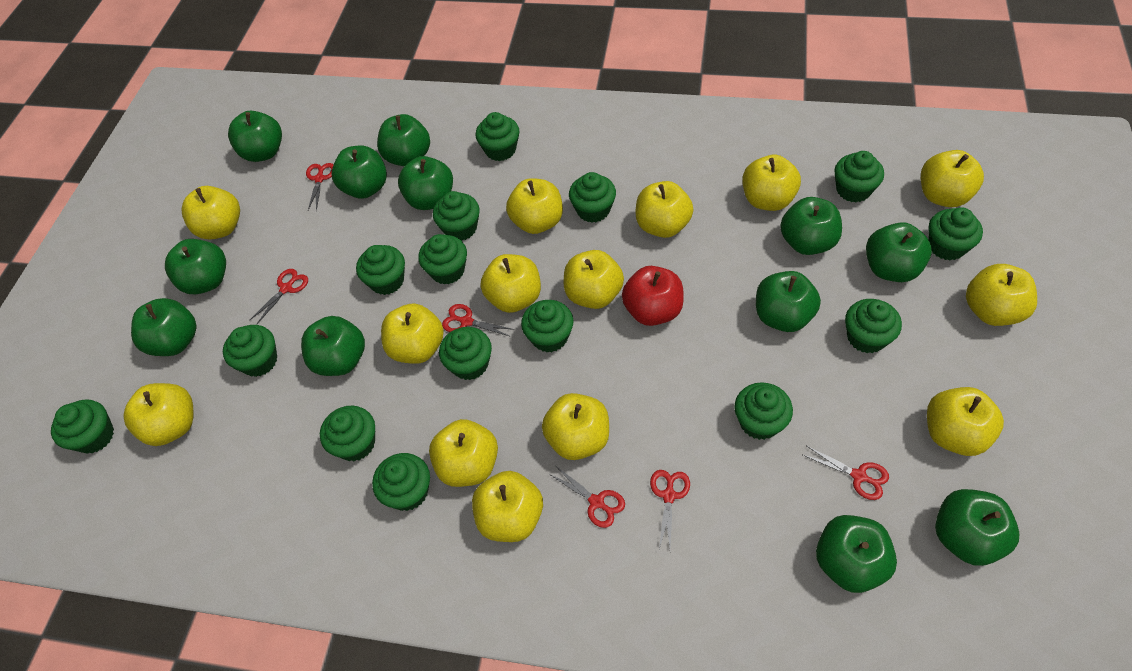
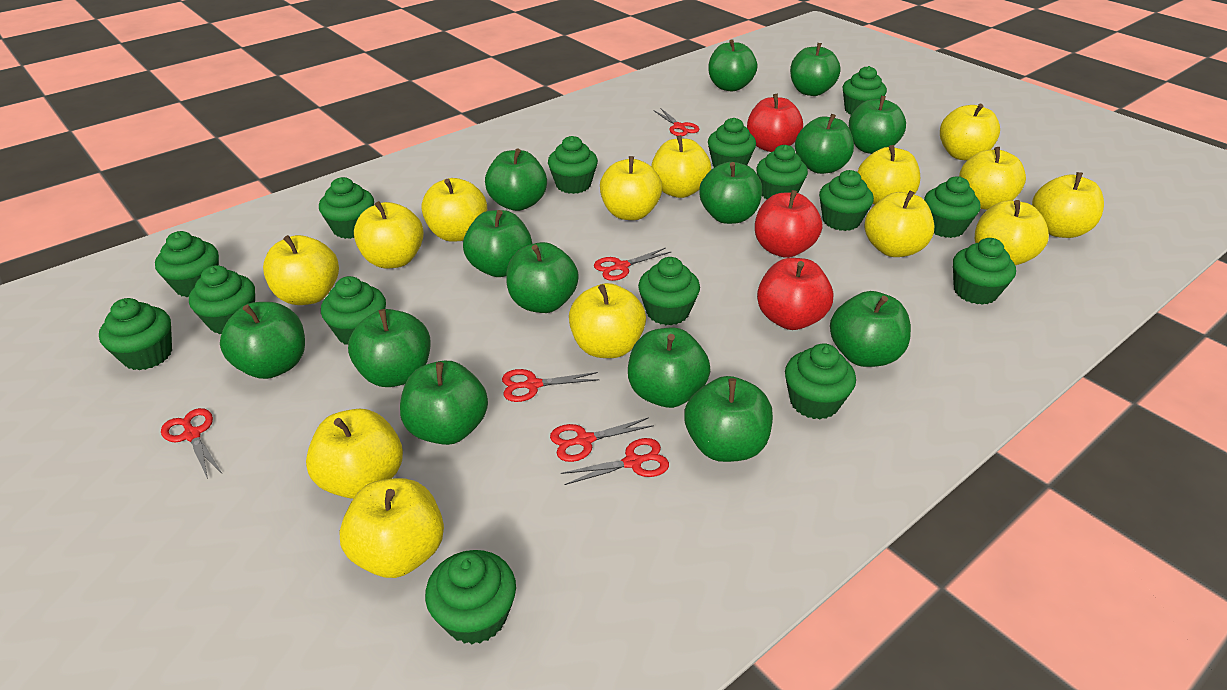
green apple: [131,298,196,356] [165,239,226,294] [228,111,282,162] [301,316,365,376] [332,145,387,199] [377,114,430,166] [398,156,453,210] [756,271,821,332] [780,197,842,255] [816,515,897,593] [866,222,932,282] [935,489,1019,566] = 12 -> [220,302,305,379] [348,309,431,387] [400,361,488,445] [463,210,533,277] [485,149,547,211] [506,242,579,313] [628,328,711,408] [684,376,773,462] [699,162,762,224] [708,39,757,92] [790,43,841,96] [795,114,854,174] [830,291,911,367] [849,96,906,154] = 14
red apple: [622,266,684,326] = 1 -> [747,94,803,152] [755,190,822,258] [757,258,833,330] = 3

